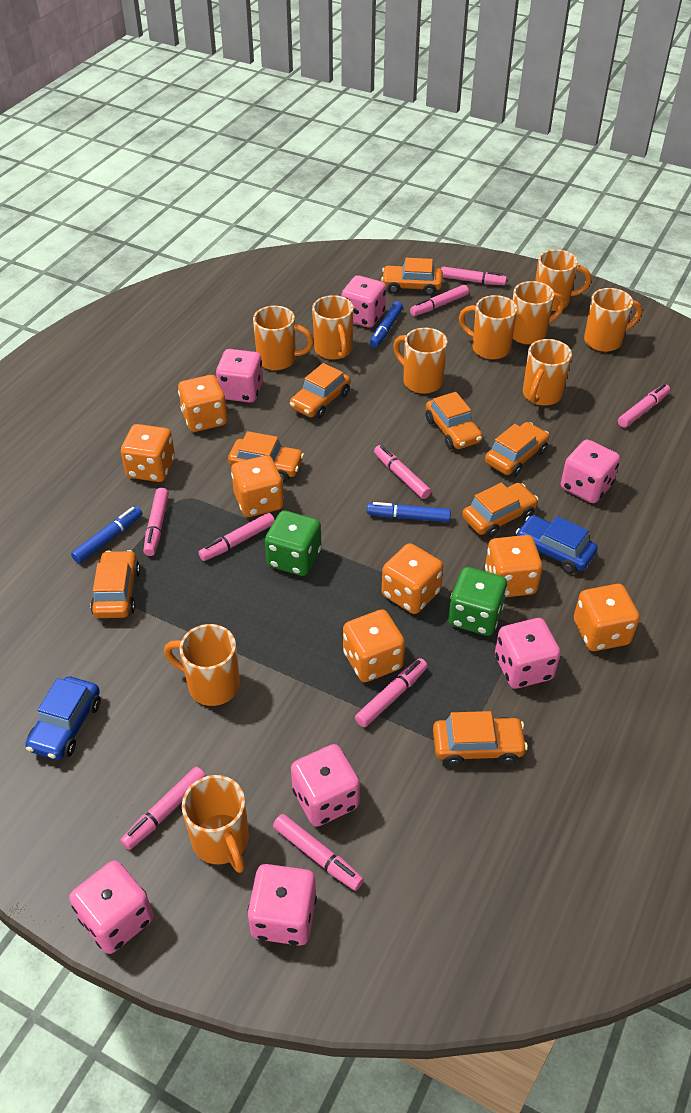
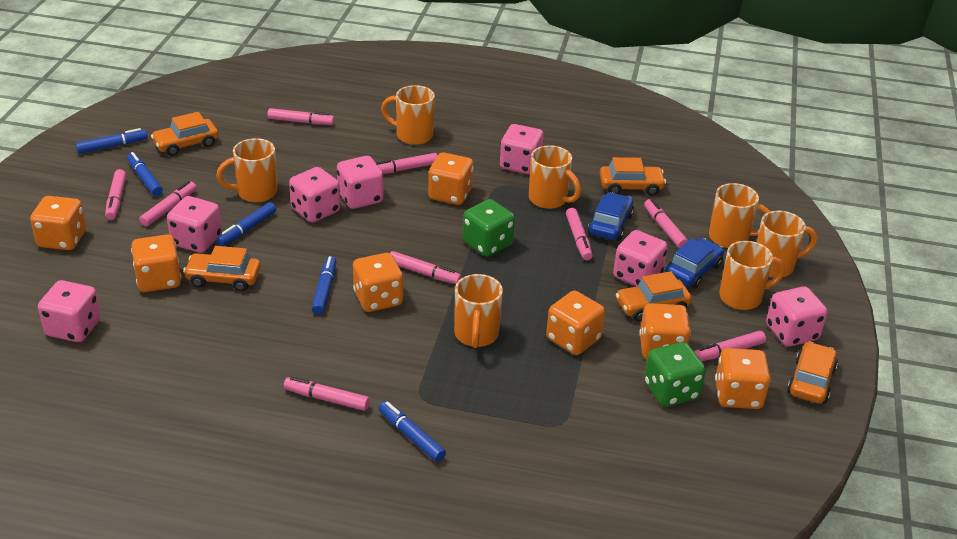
blue marker: [71,506,143,563] [367,502,451,522] [370,301,403,348] = 3 -> [76,128,148,154] [127,152,163,196] [216,202,276,246] [312,256,336,315] [378,401,446,462] = 5
orange car: [90,550,140,618] [228,431,304,482] [290,363,351,419] [381,258,443,296] [425,392,483,450] [433,711,528,767] [462,483,539,538] [485,422,549,477] = 8 -> [151,112,218,156] [183,246,261,291] [600,157,666,196] [616,271,692,322] [787,341,838,404] = 5
orange mug: [164,624,240,706] [182,775,249,873] [253,306,314,370] [312,295,354,360] [393,328,448,394] [459,295,518,360] [513,281,565,345] [523,339,572,406] [535,249,591,311] [584,288,642,352] = 10 -> [216,138,277,202] [381,85,435,145] [454,274,503,348] [529,145,581,209] [709,183,771,248] [719,241,785,310] [757,211,817,277] = 7

